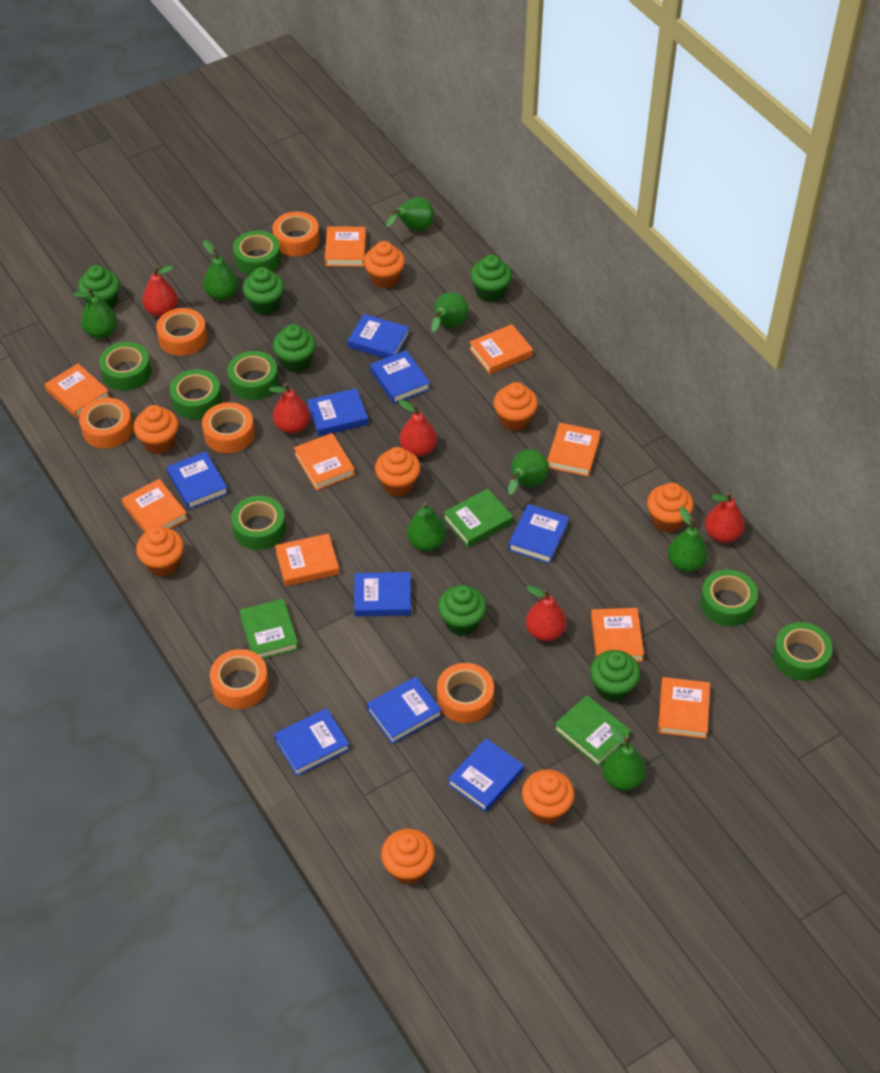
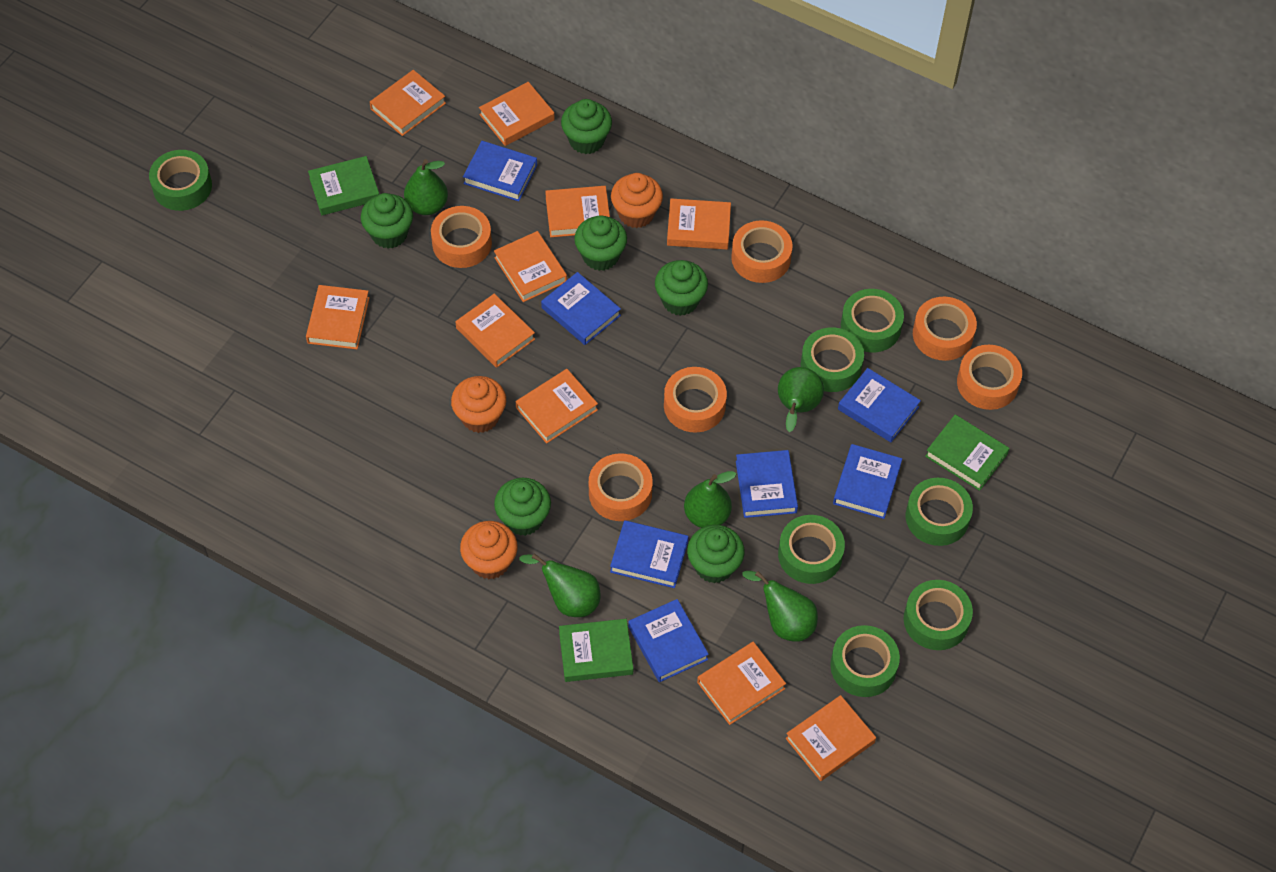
blue book: [167,451,228,510] [274,708,350,776] [307,388,368,436] [348,314,409,358] [354,572,411,617] [367,677,442,744] [370,350,430,404] [448,738,524,812] [508,504,569,564] = 9 -> [463,141,537,201] [541,272,621,345] [610,520,689,588] [628,599,709,682] [736,450,798,518] [833,444,902,519] [838,368,921,442] = 7
green pear: [73,288,117,338] [203,240,239,300] [386,197,434,232] [407,502,446,551] [431,292,469,332] [508,449,549,495] [602,726,646,790] [668,507,708,572] = 8 -> [404,159,448,215] [519,553,601,617] [684,471,736,528] [742,571,818,642] [778,367,824,432] = 5
orange book: [45,363,110,418] [122,479,188,533] [275,534,339,586] [294,433,355,490] [325,226,366,267] [469,324,533,374] [547,423,601,476] [591,608,644,662] [658,677,710,739] = 9 -> [306,285,370,349] [370,70,446,136] [455,294,535,368] [479,82,555,146] [494,231,567,302] [516,369,598,444] [545,186,610,237] [667,198,731,250] [697,642,786,725] [785,695,876,781] = 10
orange cupcake: [133,405,179,454] [136,526,184,577] [364,241,405,289] [375,447,421,497] [381,829,435,885] [493,382,538,431] [522,769,575,824] [647,483,694,533] = 8 -> [451,376,506,433] [460,521,518,579] [611,173,663,228] = 3
red pear: [142,266,178,317] [269,383,310,434] [398,399,437,457] [526,586,567,641] [705,492,745,543] = 5 -> none = 0

